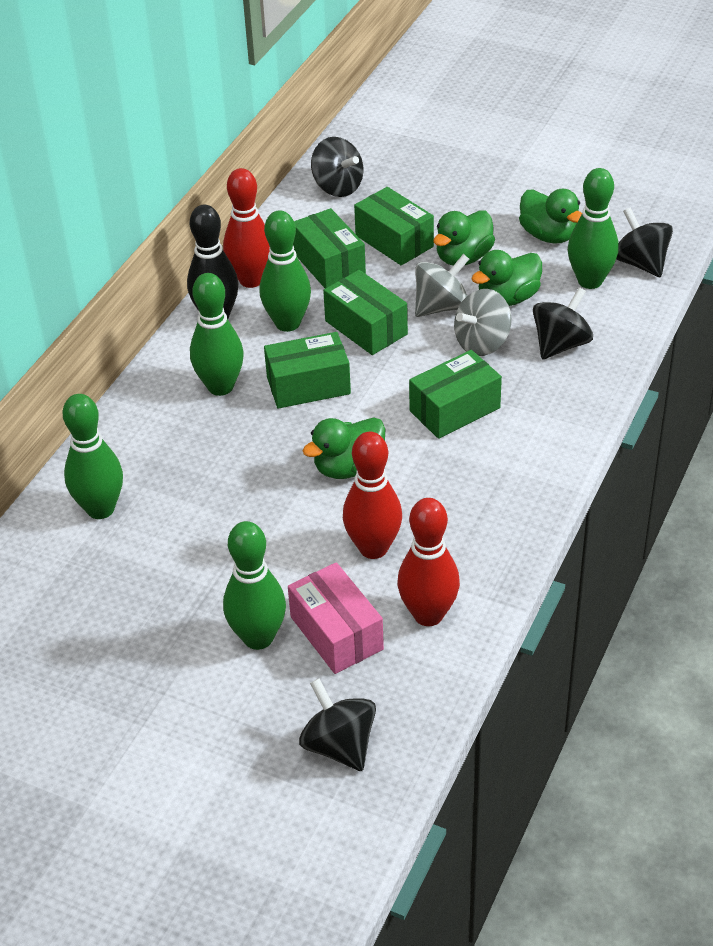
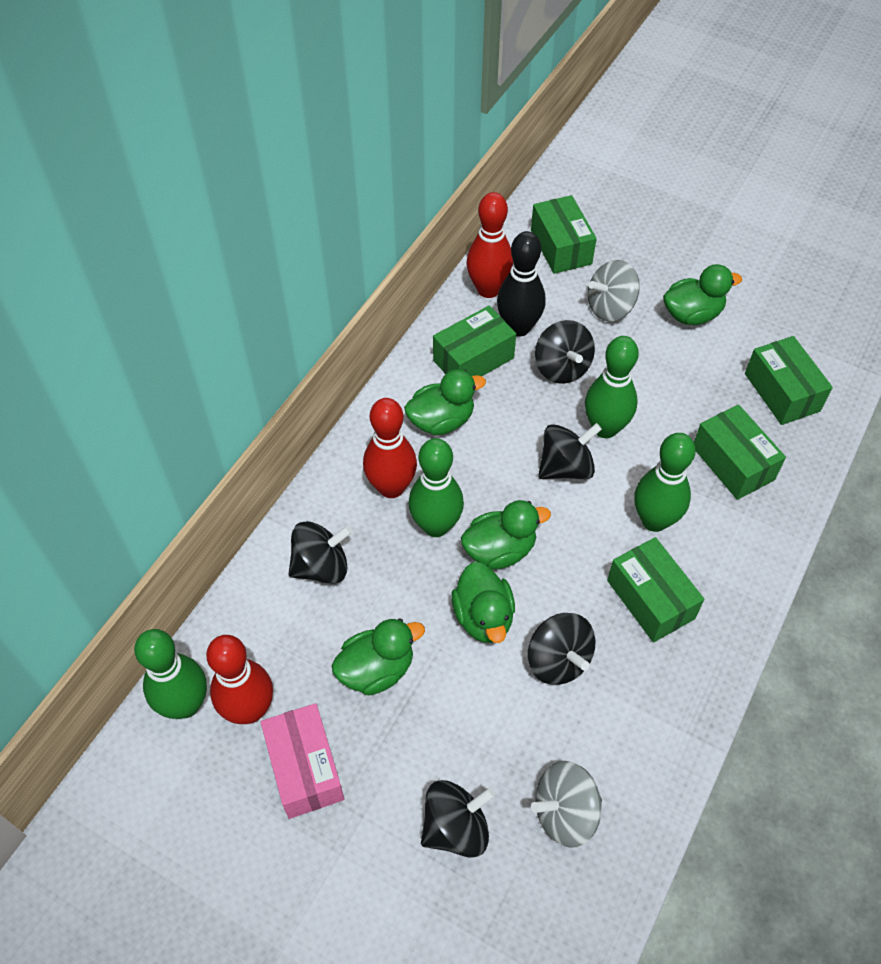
black spinning top: [299,678,376,771] [311,137,363,197] [533,287,593,359] [616,207,673,277] = 4 -> [288,521,352,584] [421,780,495,857] [528,613,595,685] [535,320,595,384] [538,423,602,479] = 5
green bowling pin: [63,394,123,519] [190,273,244,396] [223,521,286,650] [260,210,311,332] [568,168,618,289] = 5 -> [134,629,207,719] [409,438,464,537] [585,336,639,438] [634,433,696,532] = 4
green duck: [303,417,385,479] [434,210,495,266] [471,250,542,306] [519,189,582,244] = 4 -> [332,618,425,696] [404,369,486,435] [451,562,515,643] [461,500,551,569] [663,264,742,325] = 5

